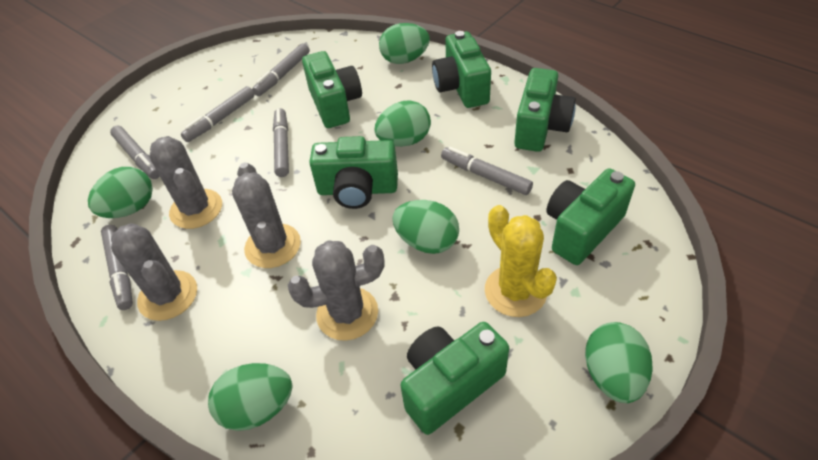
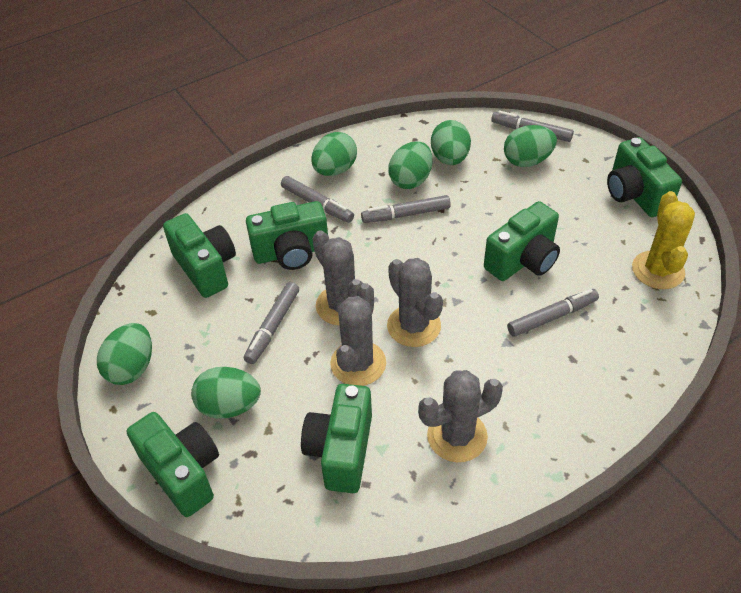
grey marker: [101,225,133,310] [110,126,160,179] [181,86,255,142] [252,43,310,96] [273,108,289,177] [441,147,533,195] = 6 -> [244,282,299,364] [281,176,354,223] [361,195,451,223] [491,111,574,142] [507,289,599,337] = 5

